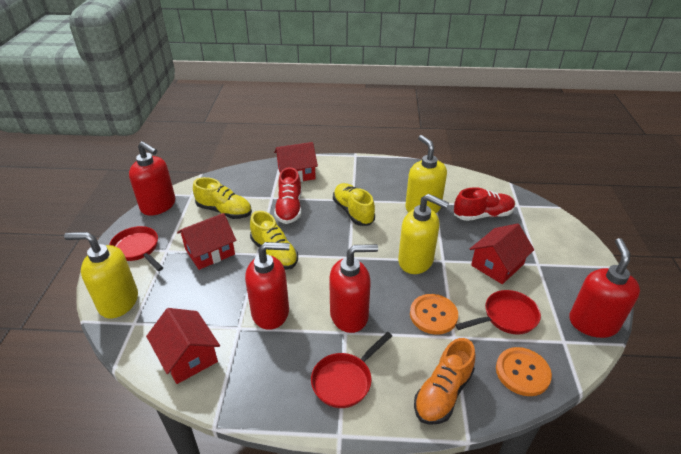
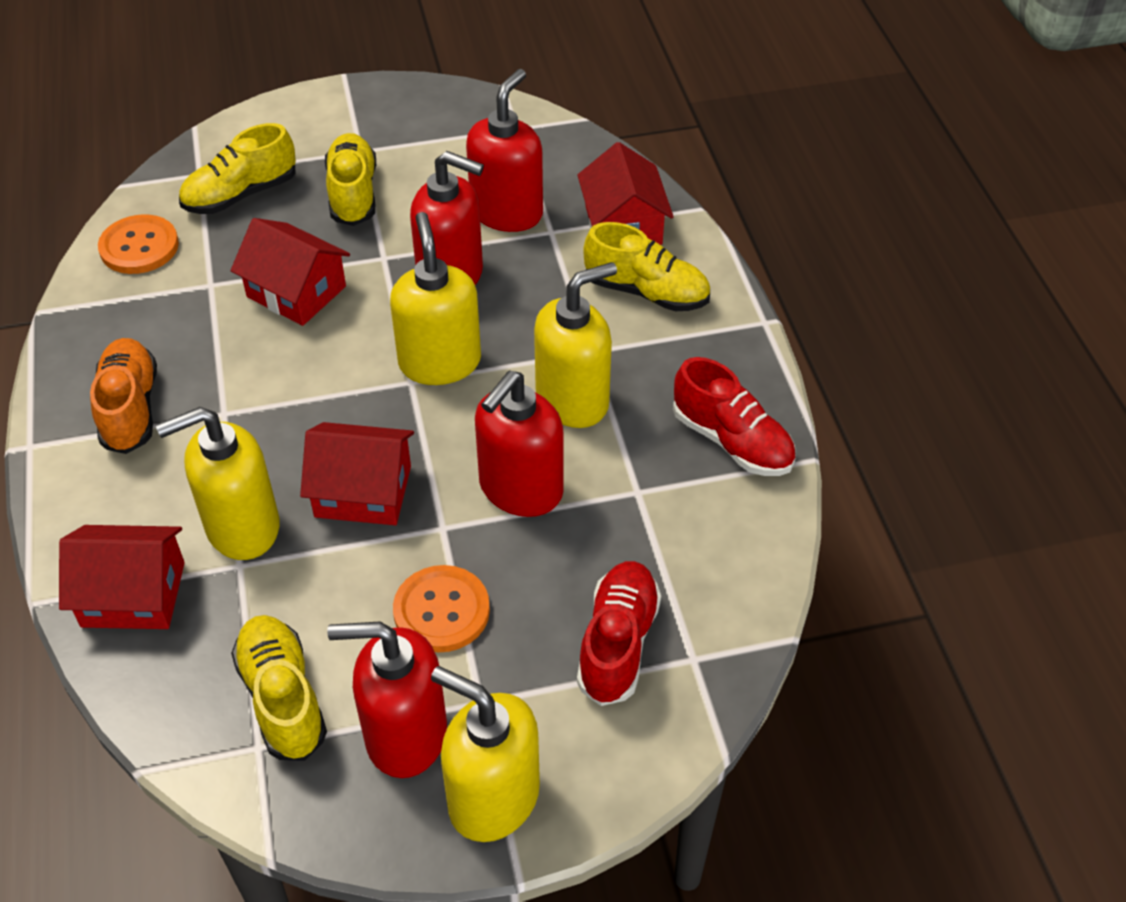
red pan: [109,226,163,271] [311,332,392,408] [455,290,541,335] = 3 -> none = 0
yellow shoe: [193,177,252,219] [250,211,298,270] [333,183,375,226] = 3 -> [179,123,296,214] [231,615,327,761] [325,133,376,226] [583,222,710,311] = 4
yellow soap dispenser: [64,232,138,318] [398,194,449,274] [405,135,447,213] = 3 -> [156,407,280,560] [390,212,481,385] [431,666,540,842] [534,262,617,428] = 4

